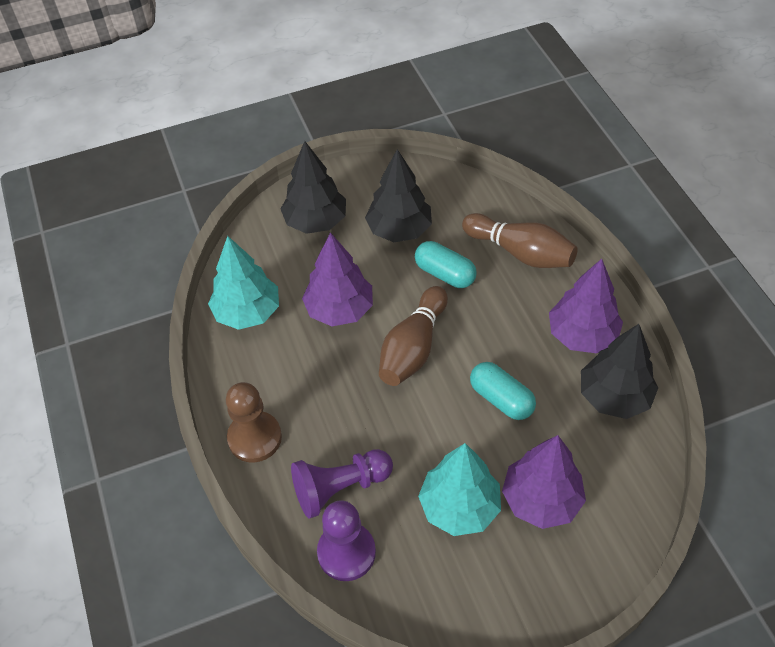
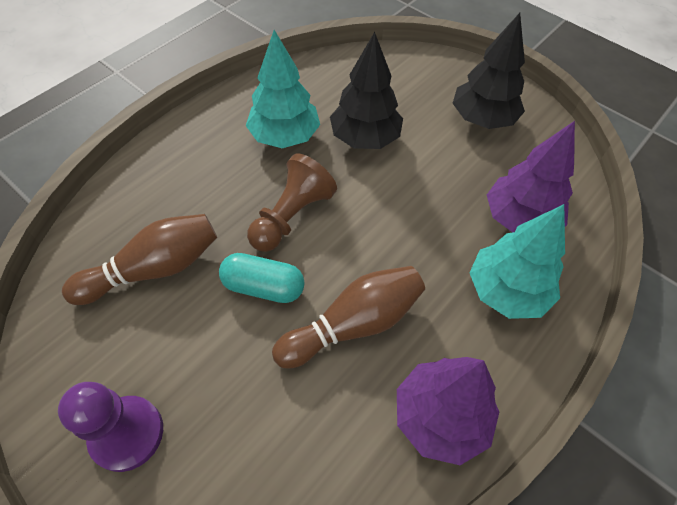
black tree: [281,141,346,234] [365,149,432,242] [581,324,658,419] = 3 -> [330,32,403,149] [453,13,525,129] = 2
purple pawn: [291,449,393,518] [317,501,376,581] = 2 -> [58,382,163,472] = 1
purple tree: [302,232,373,326] [502,435,586,529] [549,259,623,353] = 3 -> [397,357,499,465] [487,121,575,233] = 2
turquoise capsule: [415,241,477,288] [470,362,536,420] = 2 -> [219,253,305,303] = 1

